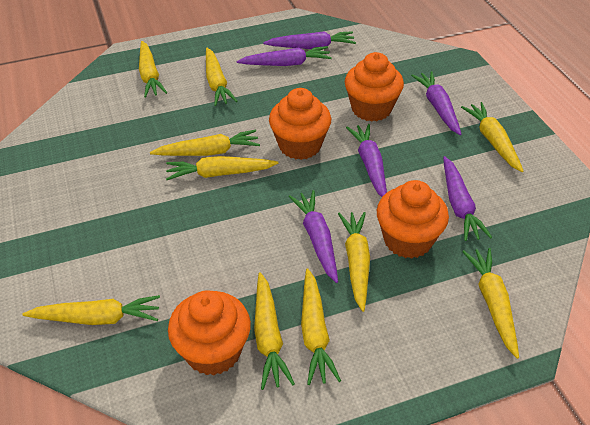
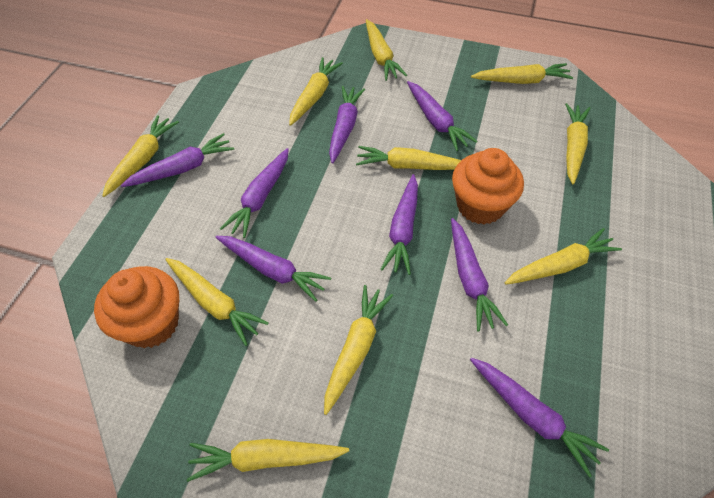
orange cupcake: [168,290,251,375] [269,88,331,160] [345,52,404,122] [377,180,449,259] = 4 -> [94,266,179,348] [452,148,524,225] = 2
purple carrot: [236,46,332,66] [263,31,356,49] [288,190,338,283] [346,124,387,197] [411,71,461,135] [443,156,492,241] = 6 -> [121,133,234,187] [215,236,331,302] [220,148,289,238] [329,86,365,163] [381,174,418,275] [407,81,477,151] [451,218,508,331] [470,358,609,478] = 8

